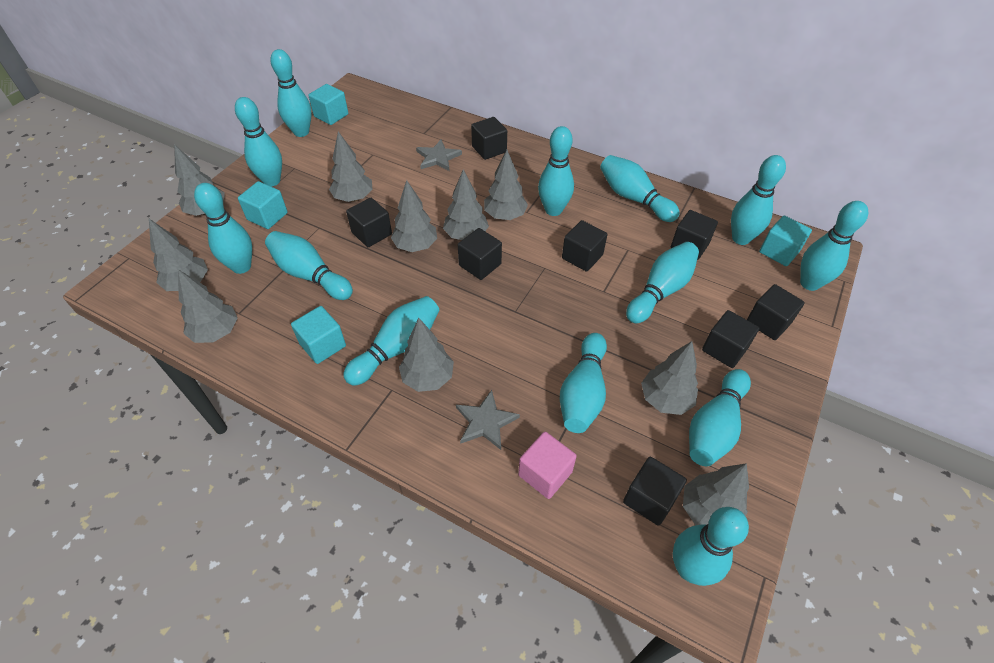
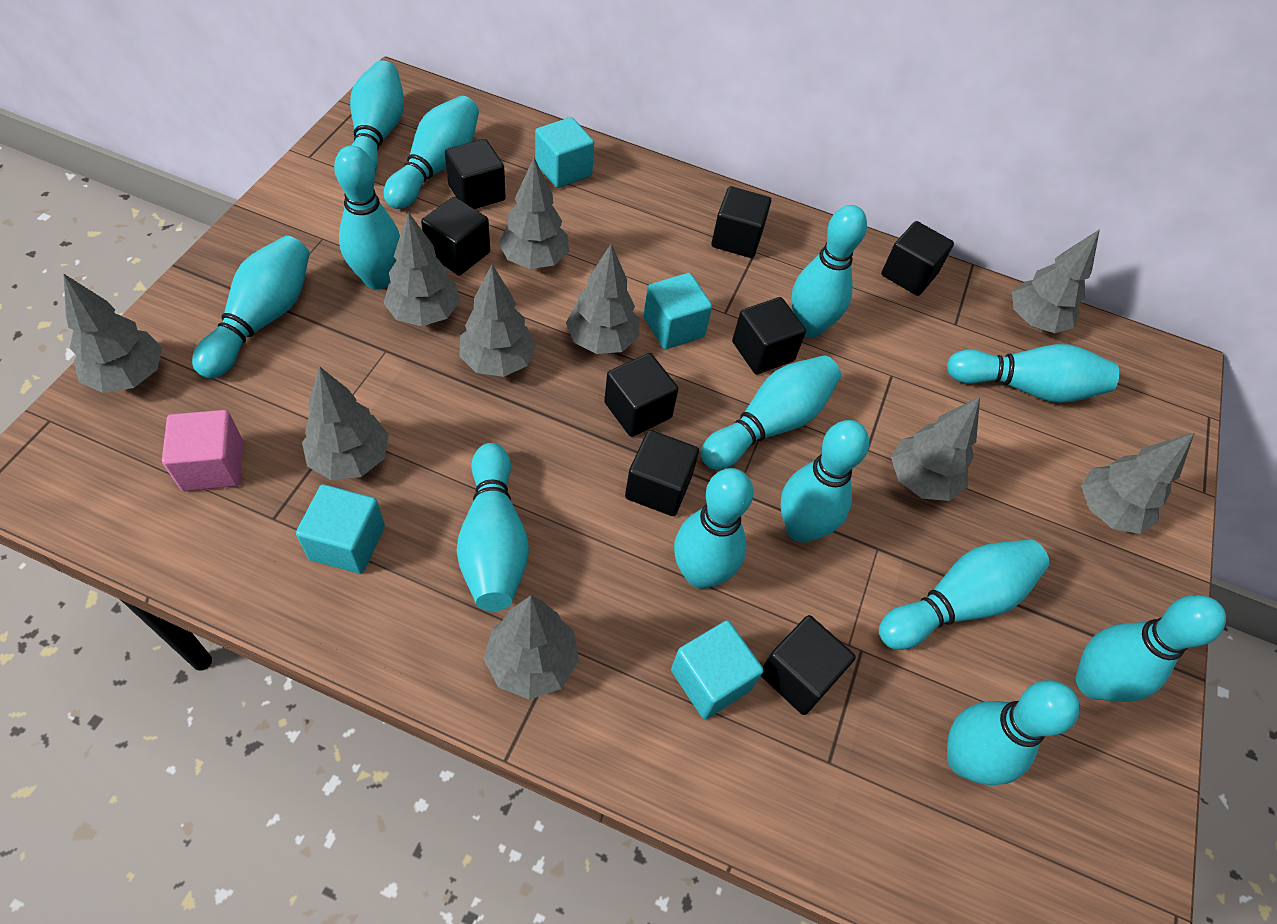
grey star: [416,139,462,171] [456,390,520,450] = 2 -> none = 0

